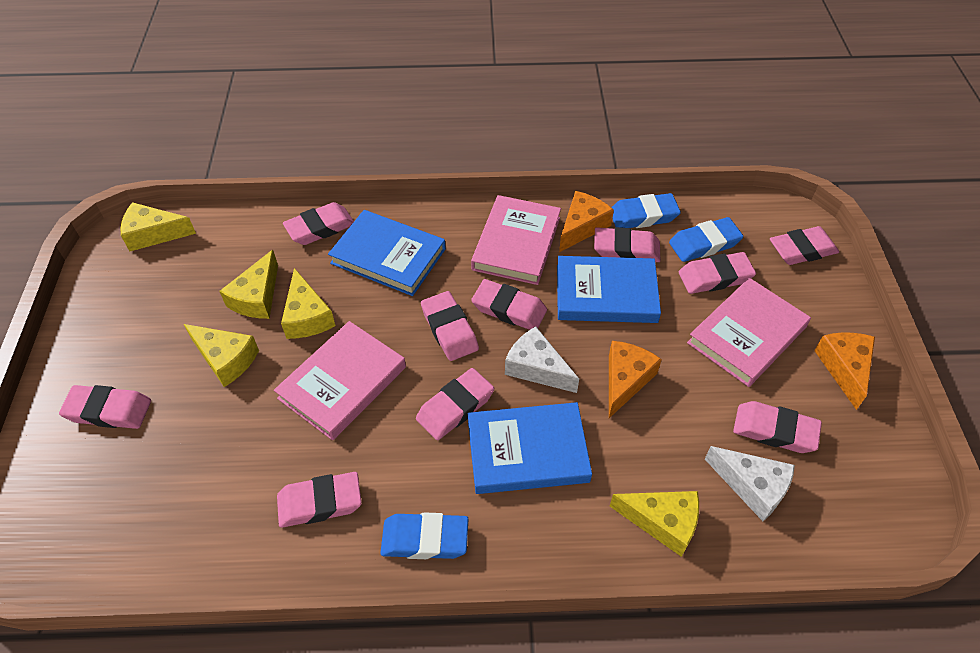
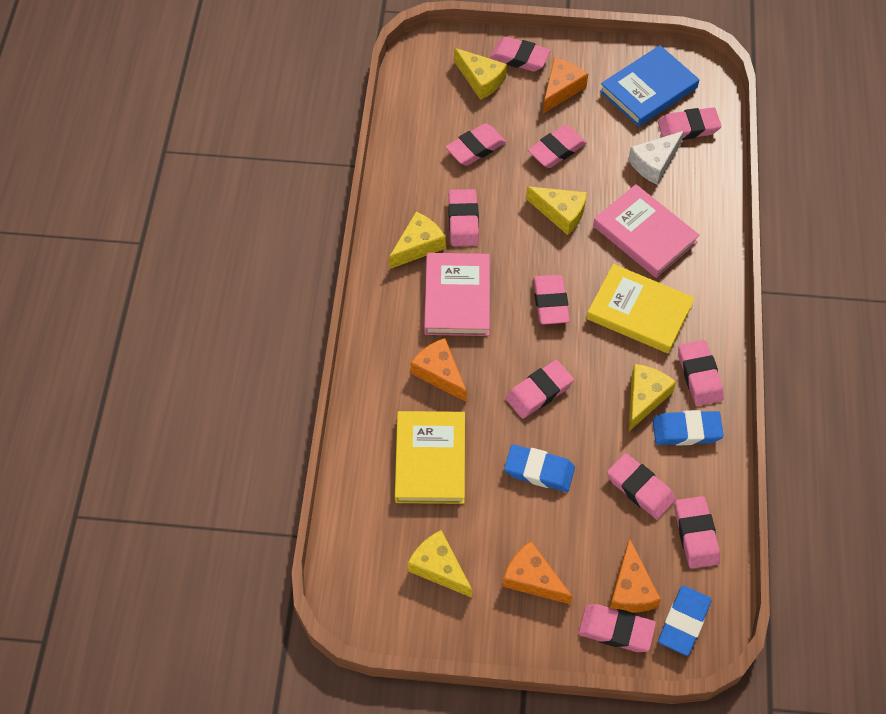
blue book: [328,210,446,296] [468,402,592,494] [557,256,661,323] = 3 -> [600,45,699,127] = 1
orange cheese: [559,191,614,252] [609,341,662,418] [814,332,875,410] = 3 -> [410,338,467,402] [503,541,572,604] [543,58,588,114] [609,538,661,613] = 4
pink book: [274,321,406,440] [471,195,561,285] [687,278,811,387] = 3 -> [424,253,490,336] [593,184,700,278] = 2
pink eraser: [59,385,151,429] [277,472,362,528] [283,202,354,245] [416,368,494,440] [421,291,479,361] [471,279,547,330] [594,227,660,262] [679,252,756,294] [733,401,822,453] [770,226,839,265] = 10 -> [445,123,506,166] [448,189,479,246] [490,37,551,72] [506,360,574,418] [528,125,587,168] [533,275,570,325] [578,604,656,652] [607,453,676,519] [658,107,722,140] [675,496,720,569] [678,340,724,406] = 11
white cheese: [505,326,579,393] [705,446,795,521] = 2 -> [628,131,684,184] = 1
yellow book: none = 0 -> [395,411,465,504] [586,264,695,354] = 2

